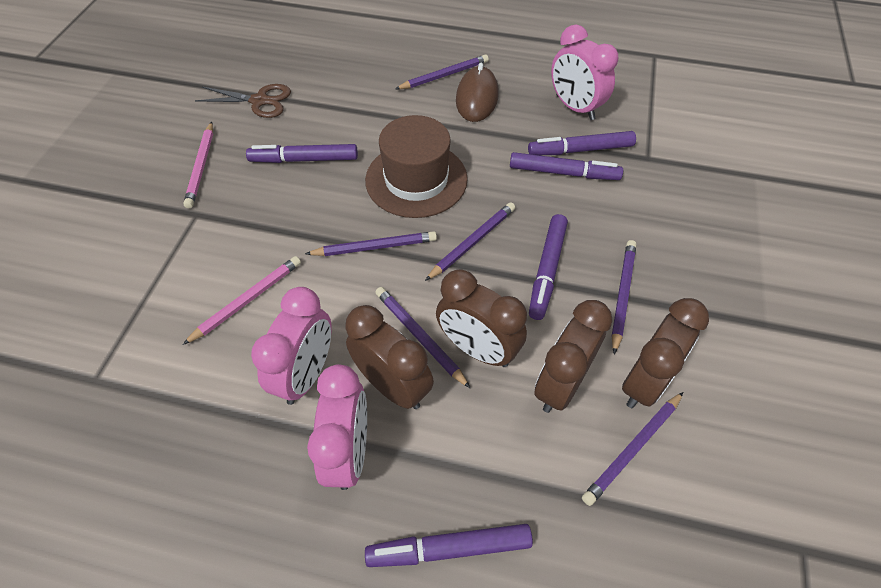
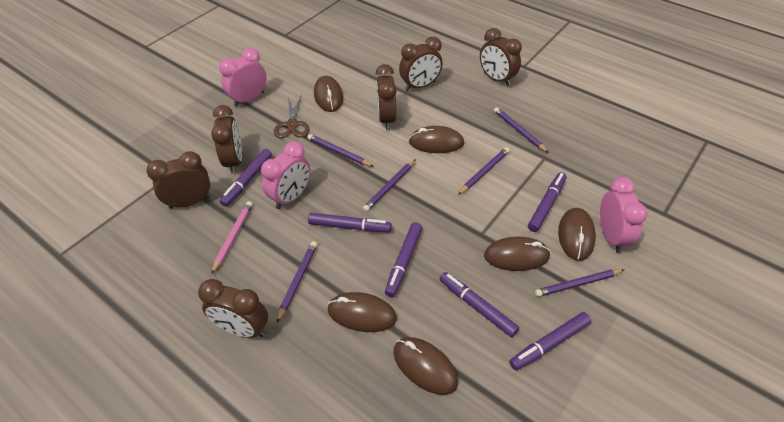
brown clock: [345,305,434,409] [436,269,527,367] [534,300,612,413] [622,298,709,408] = 4 -> [146,151,210,209] [198,279,268,338] [211,105,242,174] [376,64,397,130] [399,37,443,91] [480,28,522,86] = 6
brown hat: [365,115,468,218] = 1 -> none = 0
brown mouse: [456,63,499,122] = 1 -> [314,76,343,112] [327,292,397,332] [393,337,458,395] [409,126,464,153] [484,237,551,271] [558,208,596,261] = 6
pink pencil: [183,122,213,208] [183,256,301,345] = 2 -> [211,201,253,274] = 1
purple marker: [246,144,358,163] [365,524,533,567] [510,152,623,180] [528,131,636,155] [529,214,568,320] = 5 -> [220,149,272,207] [308,213,392,232] [385,222,422,297] [440,272,519,337] [509,312,591,370] [528,172,567,232] = 6

